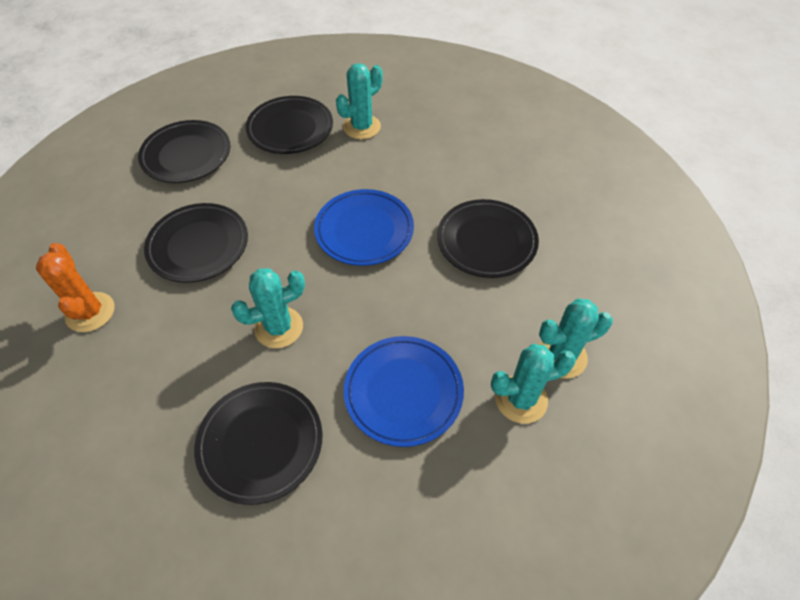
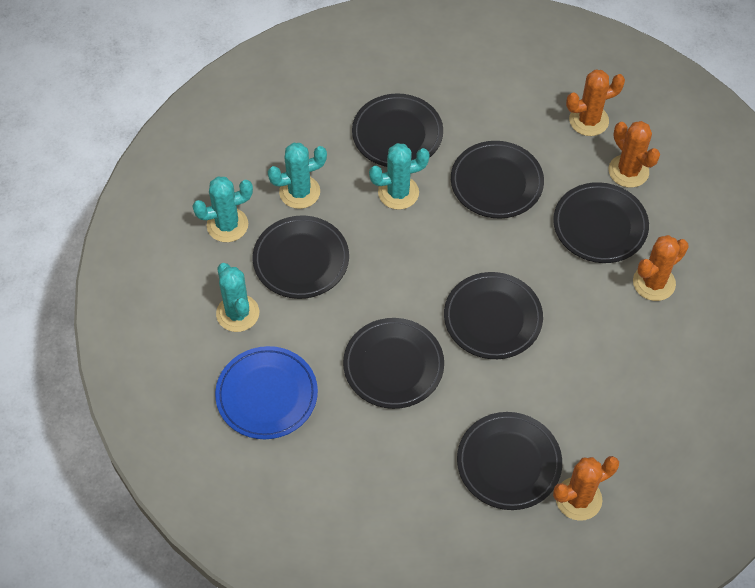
black plate: [138,120,231,183] [144,203,248,283] [194,382,323,505] [246,96,333,154] [437,199,539,278] = 5 -> [253,216,349,299] [343,318,444,409] [352,93,443,167] [444,272,543,359] [451,141,544,219] [457,412,562,510] [553,182,649,263] = 7
blue plate: [314,189,414,266] [344,336,464,447] = 2 -> [215,346,318,439] = 1
orange cactus: [36,243,115,332] = 1 -> [553,456,619,521] [566,70,625,136] [609,121,660,188] [633,235,689,301] = 4

